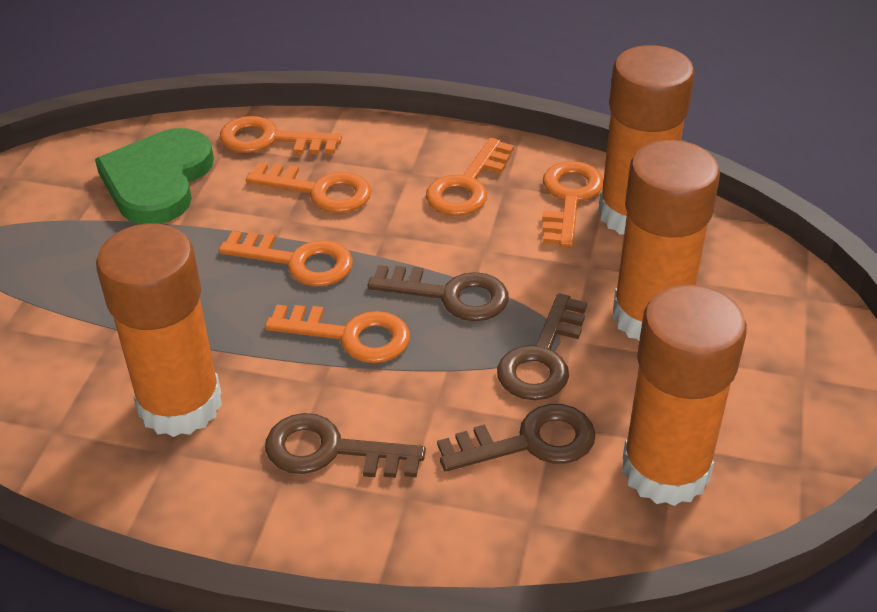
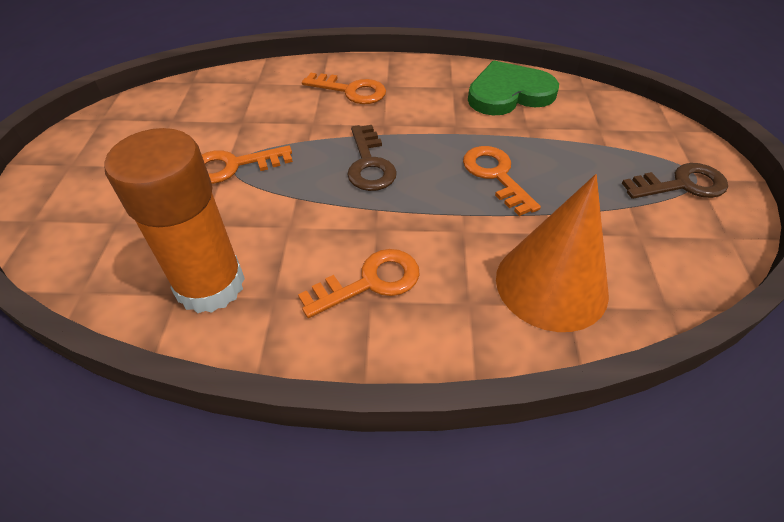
brown key: [265,413,426,478] [368,265,509,321] [437,404,596,472] [497,294,587,400] = 4 -> [347,125,397,191] [622,163,728,199] = 2
orange cone: none = 0 -> [496,174,609,332] = 1
orange glue stick: [96,223,222,437] [599,45,695,235] [612,140,720,340] [622,284,747,506] = 4 -> [105,128,245,313] = 1
orange key: [219,231,353,287] [220,116,342,154] [246,163,371,213] [265,305,410,363] [426,138,514,216] [542,161,604,248] = 6 -> [201,145,293,184] [298,249,420,318] [302,73,386,104] [463,146,541,216] = 4

